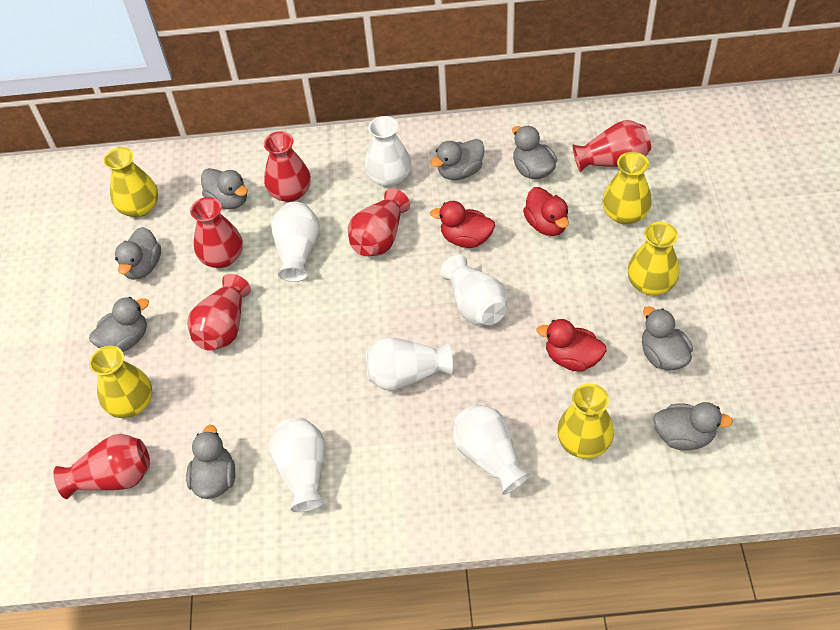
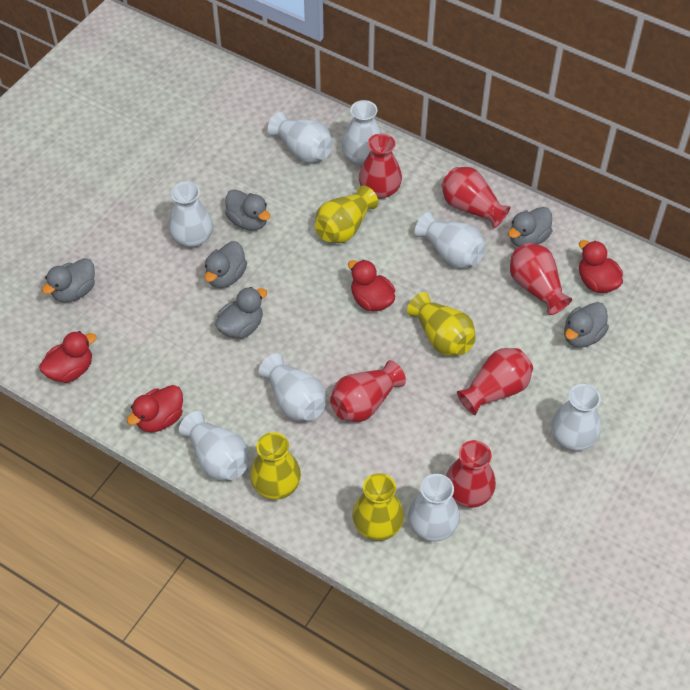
grey duck: [89,297,149,352] [115,227,161,280] [186,425,235,499] [201,168,248,209] [430,139,484,180] [512,125,557,179] [642,306,693,370] [653,402,733,450] = 8 -> [42,258,95,302] [205,241,247,288] [215,287,267,339] [225,189,270,231] [508,207,552,247] [564,302,609,348] = 6
red duck: [430,201,495,248] [523,187,569,236] [536,319,607,371] = 3 -> [39,331,97,383] [127,385,183,432] [348,260,395,311] [579,240,623,293] = 4
white vase: [269,418,326,512] [271,202,320,282] [365,116,411,187] [365,337,453,391] [440,254,508,325] [453,404,531,495] = 6 -> [168,182,213,247] [179,411,249,480] [259,354,326,421] [268,112,333,163] [342,100,382,165] [408,474,460,541] [415,212,486,268] [551,384,601,451] = 8
yellow vase: [89,346,152,418] [104,147,158,217] [557,383,614,459] [602,152,652,224] [627,222,679,295] = 5 -> [250,432,301,500] [315,185,378,243] [352,473,404,541] [407,292,475,356] = 4

